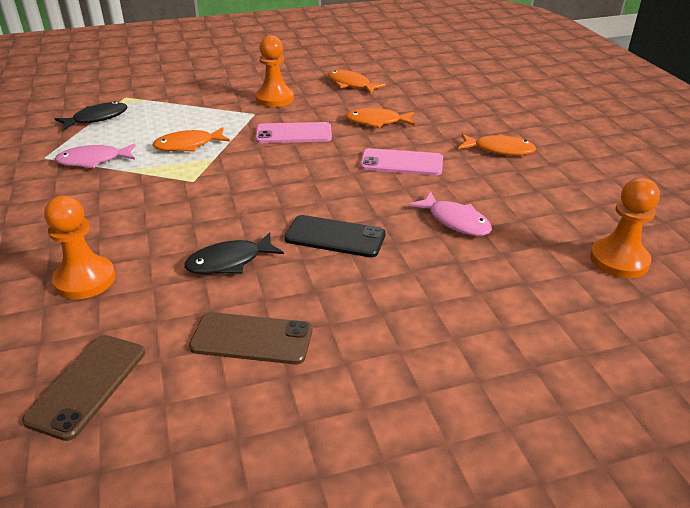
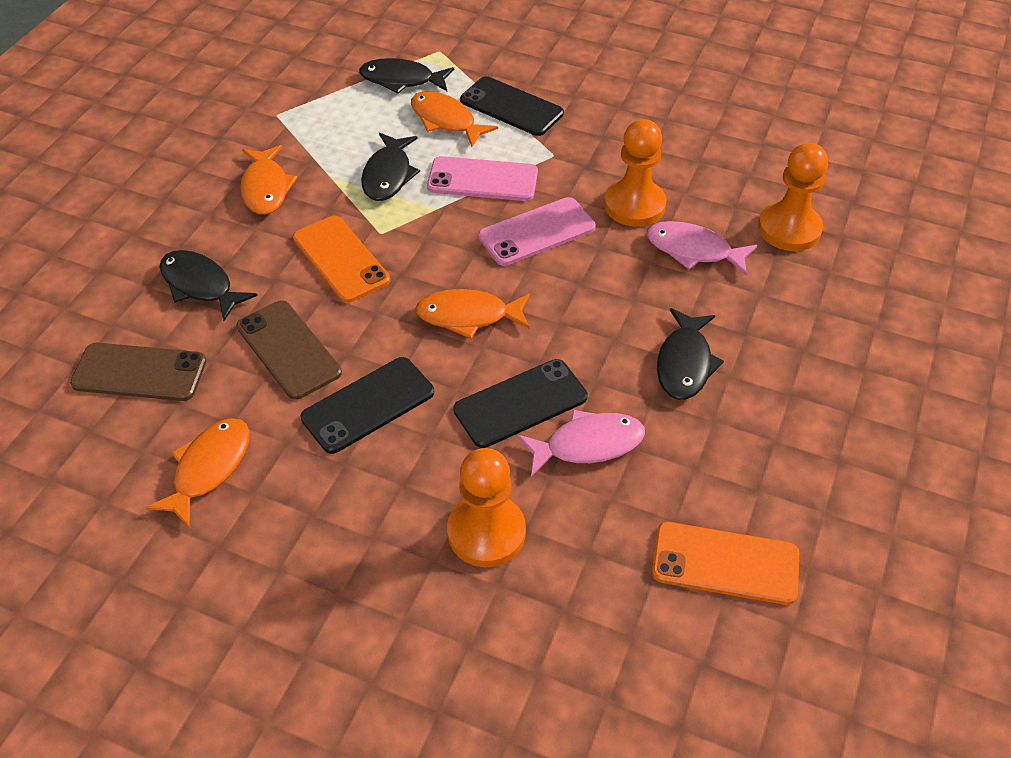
black fish: [55,101,127,130] [184,232,284,274] = 2 -> [160,250,258,321] [359,58,454,94] [361,133,420,201] [657,308,724,400] = 4
black phone: [284,215,386,257] = 1 -> [301,357,434,454] [453,359,588,448] [460,76,564,136] = 3
orange phone: none = 0 -> [293,216,390,303] [652,522,799,605] = 2

